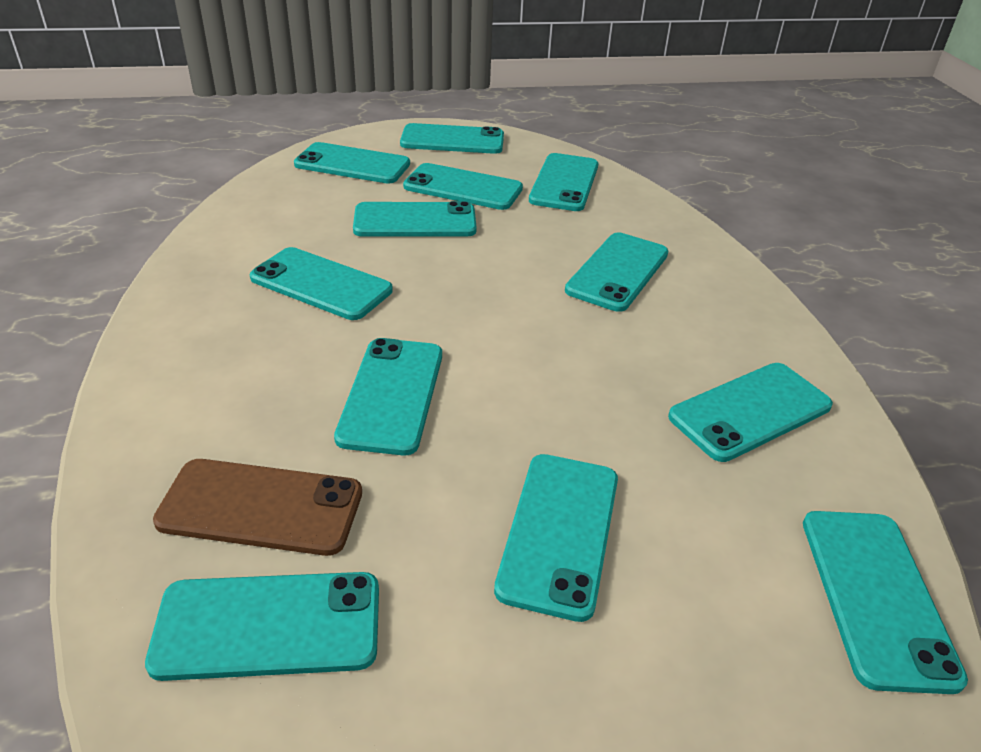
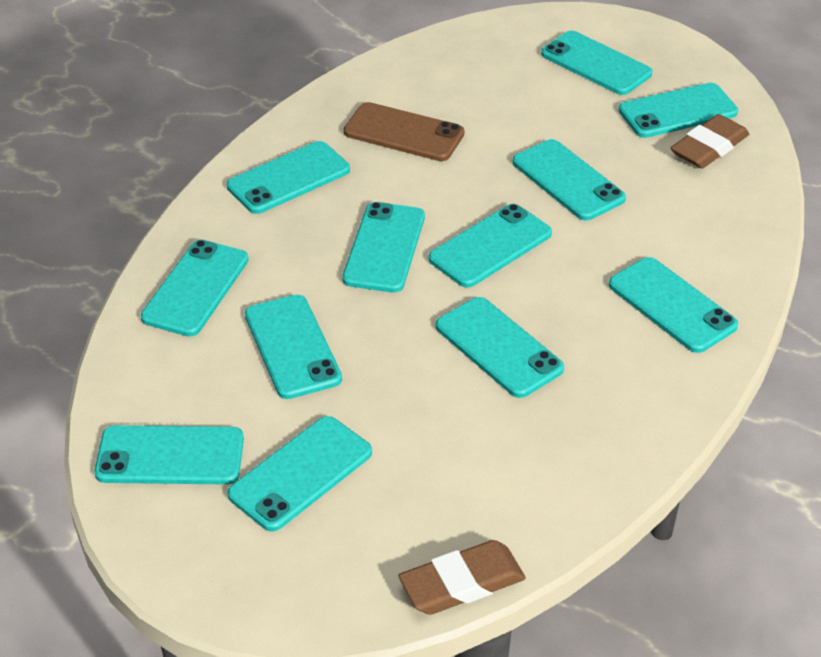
brown eraser: none = 0 -> [398,540,526,615] [671,114,749,168] = 2

